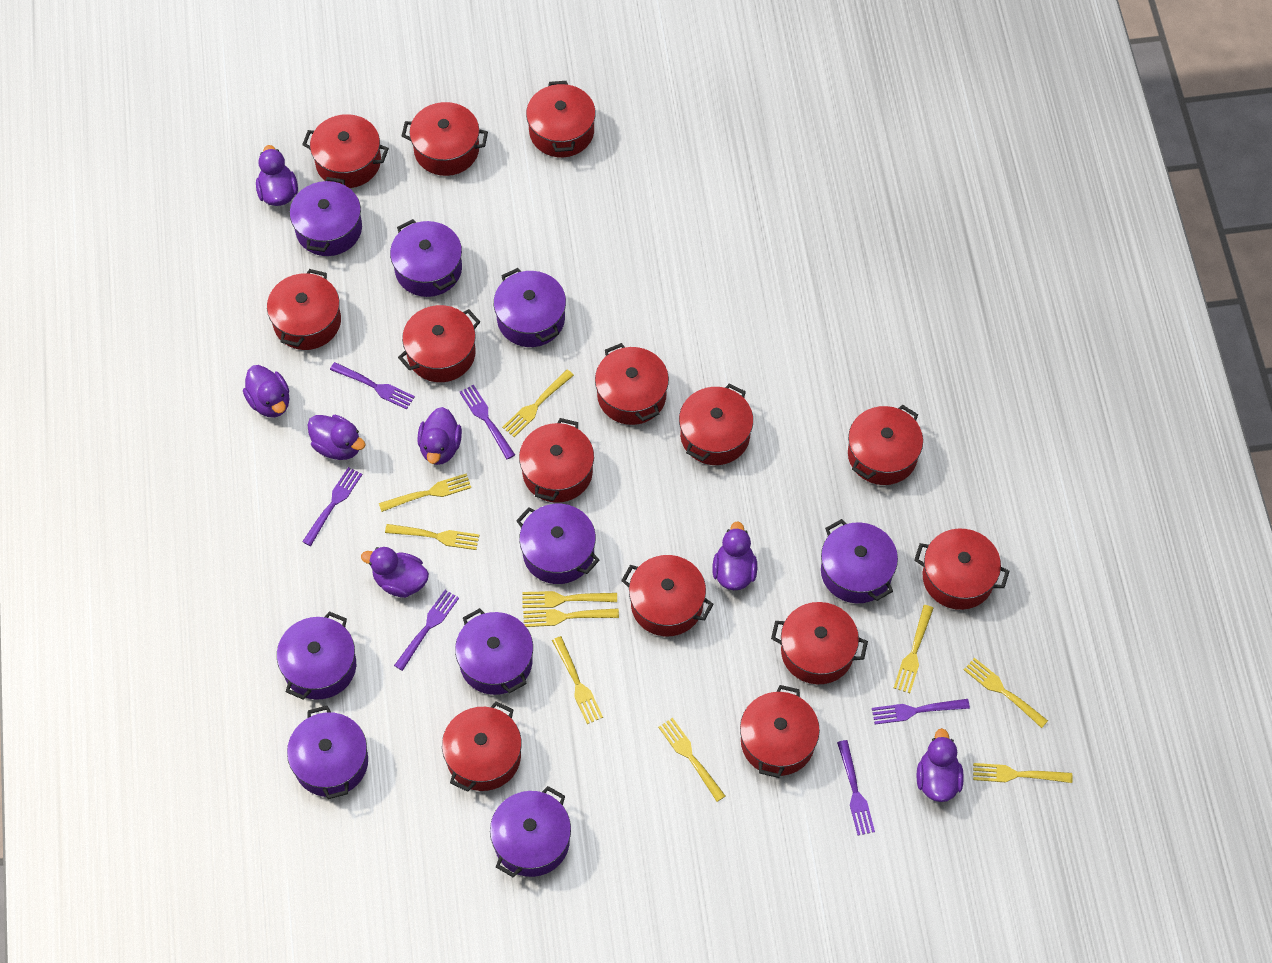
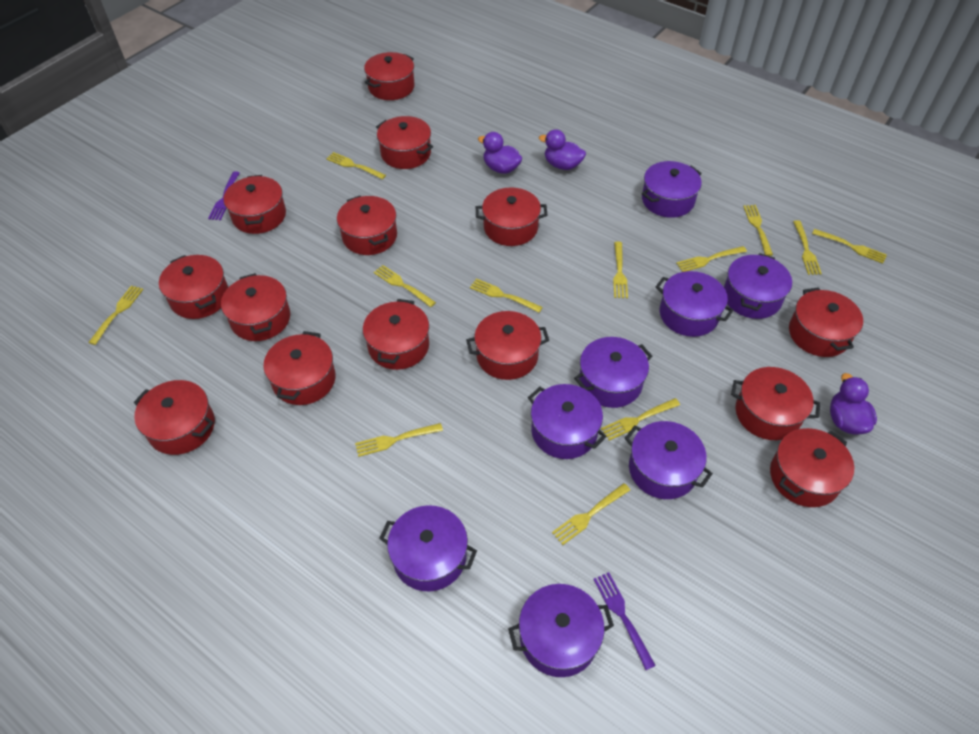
purple duck: [243,365,290,418] [256,145,298,206] [307,415,366,460] [361,547,429,598] [417,407,462,465] [712,521,757,590] [916,728,964,802] = 7 -> [478,132,522,174] [539,129,586,170] [830,373,877,434] = 3
purple fork: [302,467,362,546] [330,362,415,409] [394,590,459,671] [459,385,515,459] [837,740,875,835] [872,699,970,724] = 6 -> [208,171,240,220] [593,572,656,670] = 2
purple pot: [277,611,356,700] [287,706,368,799] [290,177,362,256] [390,219,462,297] [455,608,533,695] [490,786,571,877] [494,268,566,347] [516,504,600,584] [821,519,898,603] = 9 -> [379,505,477,591] [508,584,614,677] [528,384,606,459] [574,337,653,408] [625,421,713,499] [642,161,702,218] [656,271,734,337] [724,253,792,319] = 8
yellow fork: [379,473,471,512] [385,524,479,550] [502,370,574,437] [522,591,617,608] [523,608,619,627] [552,636,603,724] [658,718,725,802] [894,605,934,693] [964,658,1048,728] [973,763,1073,783] = 10 -> [88,285,144,345] [326,152,386,180] [355,423,443,457] [373,265,436,307] [470,279,543,313] [552,483,630,545] [601,398,680,441] [613,242,628,298] [676,246,747,272] [743,205,773,256] [793,220,822,275] [812,229,887,264] = 12

